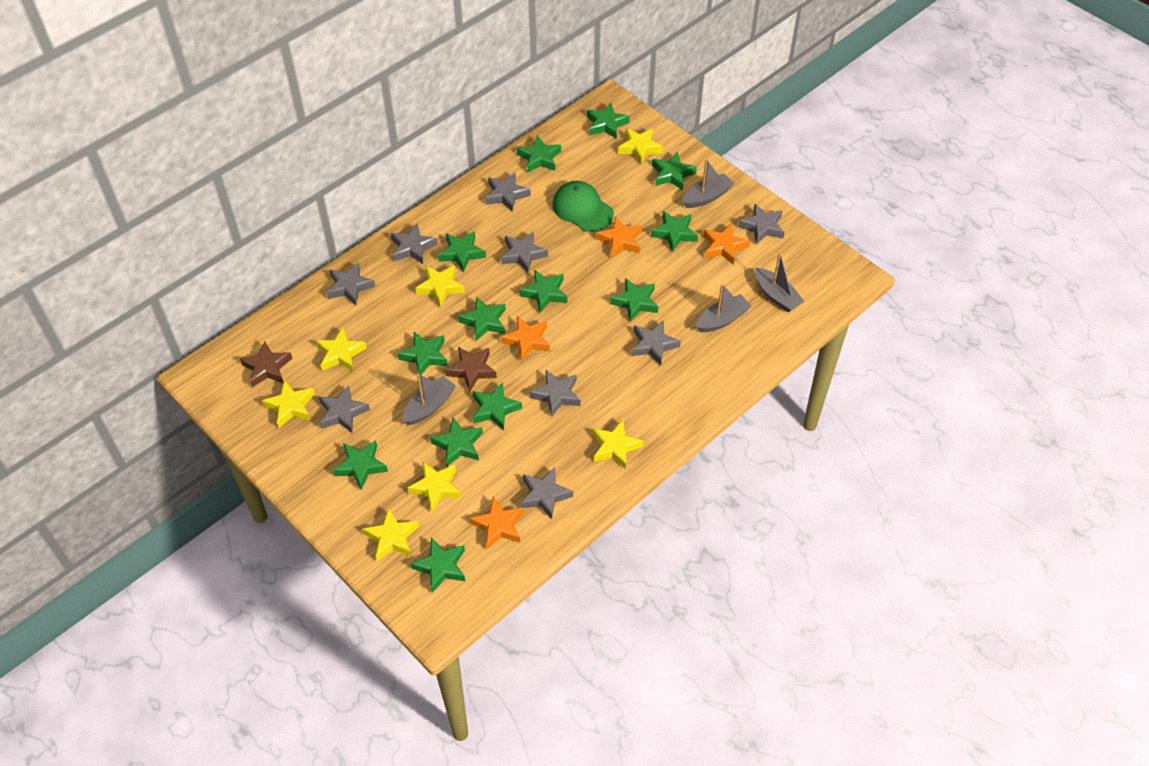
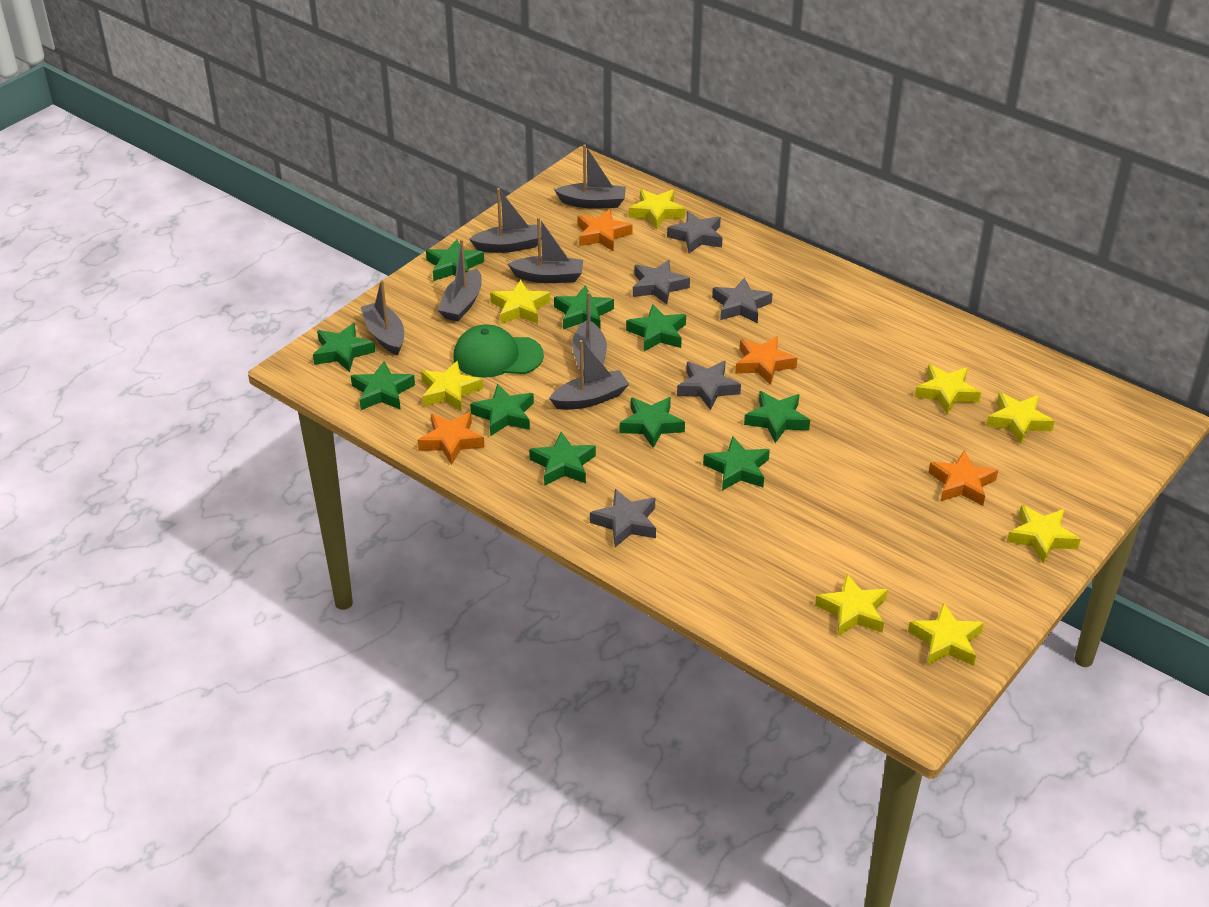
brown star: [240,342,293,387] [445,347,497,392] = 2 -> none = 0
green star: [333,440,388,490] [398,332,448,375] [411,538,465,593] [430,418,483,467] [438,231,486,273] [458,297,506,341] [472,382,522,431] [517,136,561,173] [519,270,567,313] [587,103,630,139] [610,278,658,322] [651,211,698,252] [652,152,697,191] = 13 -> [313,323,375,372] [351,361,415,410] [426,239,484,281] [470,384,534,436] [529,432,596,486] [554,285,614,330] [620,397,685,448] [626,304,686,351] [703,436,770,491] [744,391,810,443] = 10
grey boat: [403,374,456,425] [682,159,734,208] [696,284,752,332] [756,252,805,312] = 4 -> [361,280,404,355] [438,239,482,321] [469,188,542,253] [508,217,583,283] [549,340,629,410] [555,144,626,209] [572,292,607,376] = 7
grey star: [318,385,370,433] [327,262,375,305] [391,224,438,264] [486,173,531,212] [501,231,548,273] [520,468,573,519] [530,370,580,417] [632,320,681,366] [738,204,784,245] = 9 -> [590,489,656,547] [633,260,690,305] [667,211,722,253] [677,361,741,410] [712,278,773,324] = 5
yellow star: [262,380,315,428] [316,328,367,371] [363,508,419,561] [407,462,462,512] [415,265,465,307] [592,419,643,470] [618,128,663,164] = 7 -> [421,361,483,412] [490,280,550,324] [629,189,685,230] [815,574,888,636] [908,602,984,666] [915,364,981,415] [986,392,1055,444] [1007,505,1081,564] = 8

